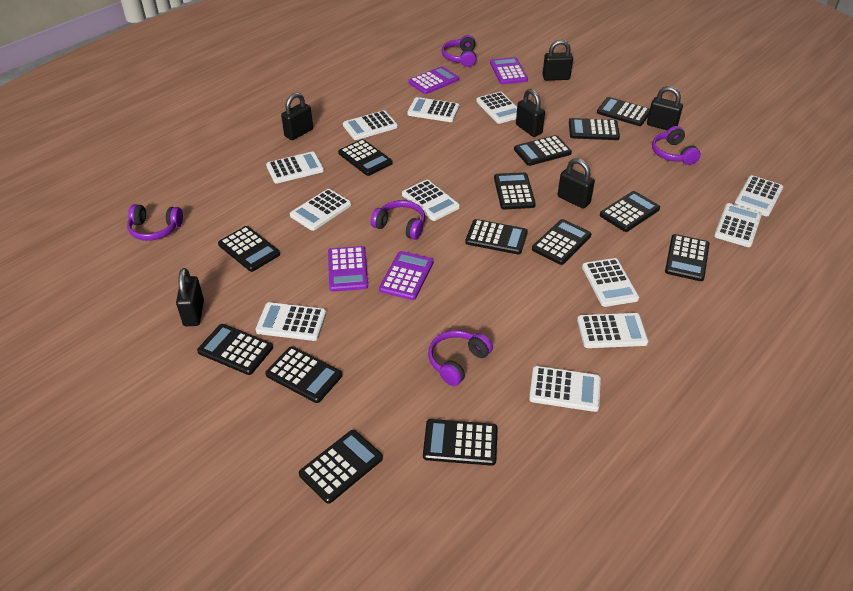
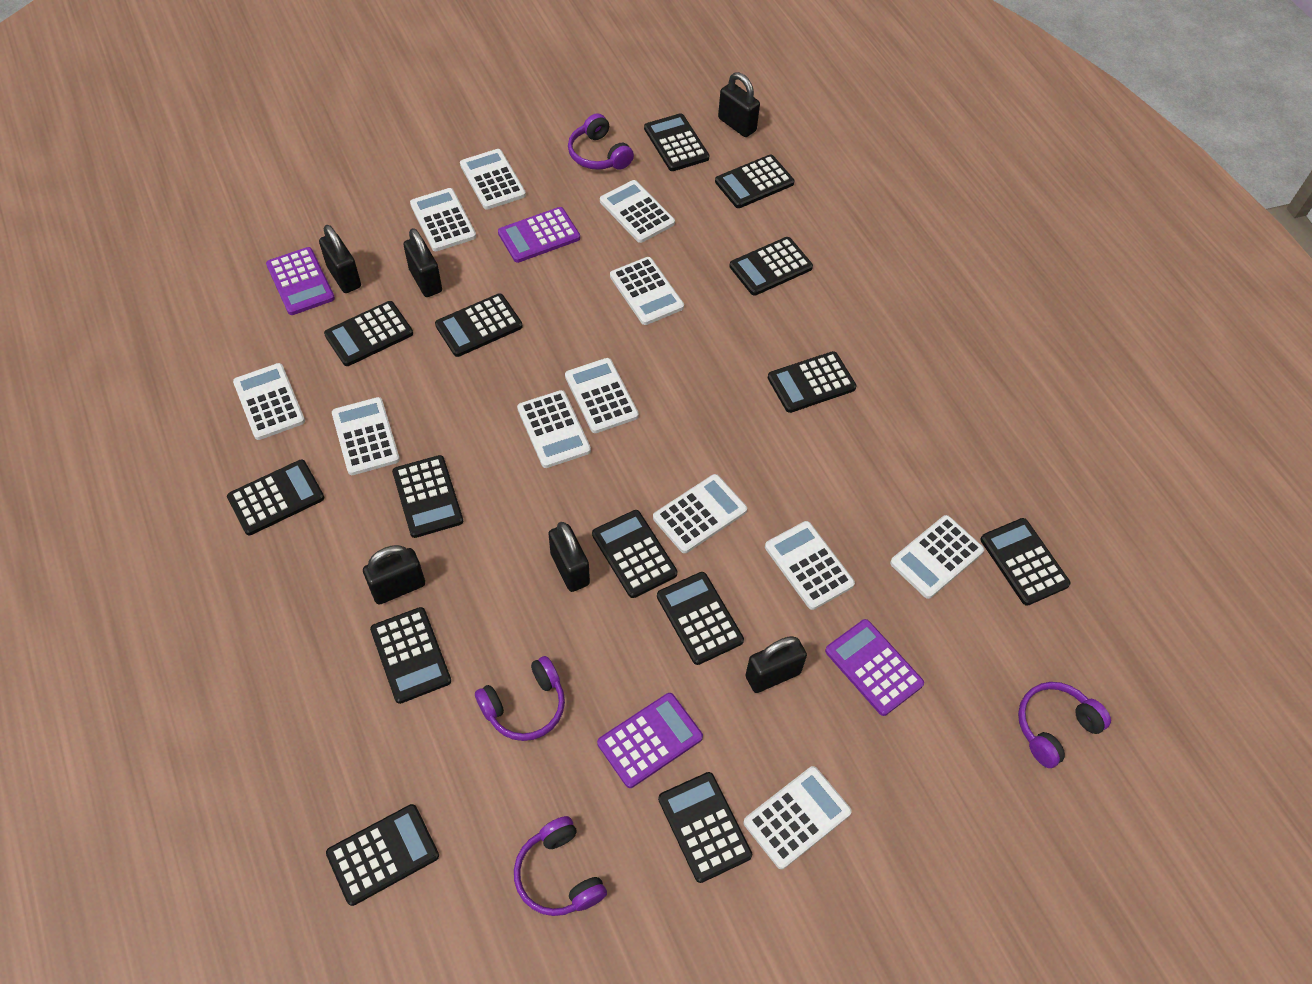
purple headphones: [127,204,183,241] [371,200,425,240] [428,330,493,386] [441,35,476,67] [652,126,701,165] = 5 -> [475,656,565,741] [514,816,607,916] [568,113,634,170] [1018,682,1111,768] = 4

